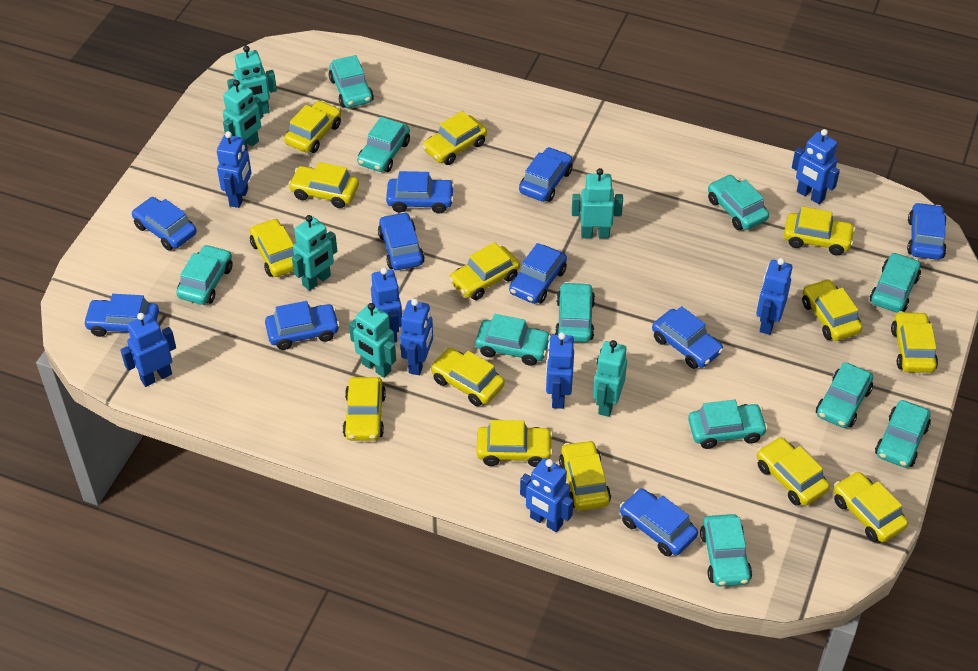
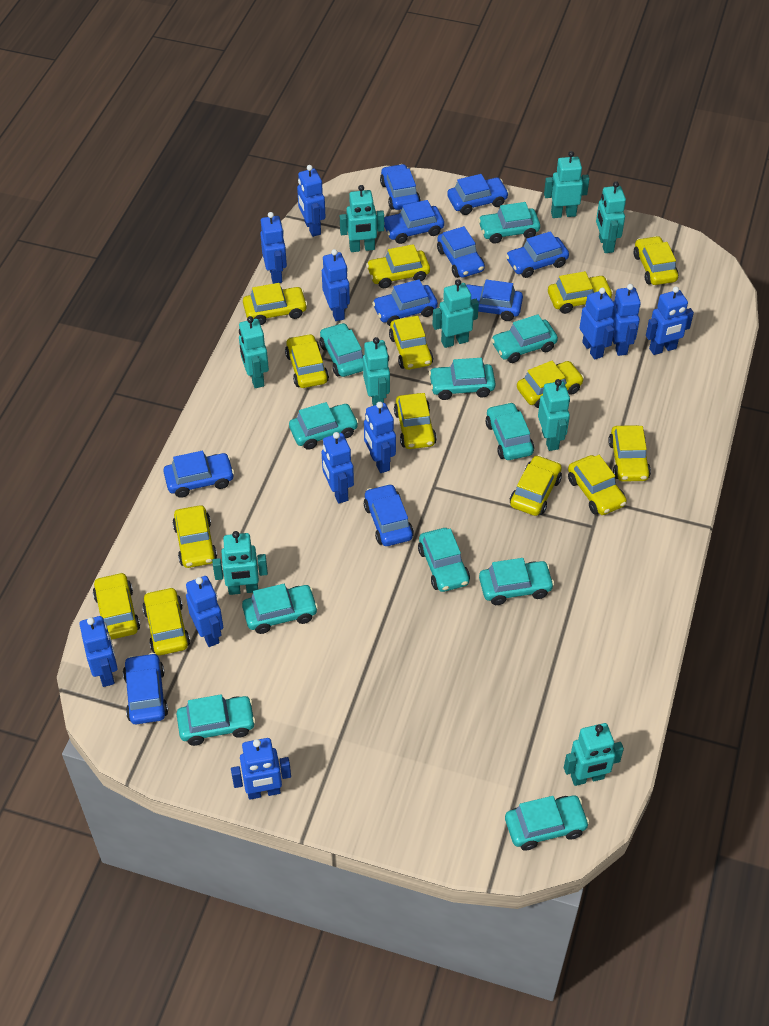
blue robot: [120,313,176,387] [217,131,252,208] [371,267,402,343] [400,299,433,375] [520,458,573,532] [546,332,574,409] [756,258,792,335] [792,129,840,204] = 8 -> [79,616,117,687] [186,576,223,647] [231,738,291,800] [260,212,287,284] [297,165,326,237] [322,249,350,321] [322,432,354,504] [364,402,396,473] [580,288,614,360] [612,284,641,356] [646,286,694,355] = 11
turquoise robot: [223,80,264,150] [227,46,277,114] [292,215,337,291] [349,303,396,378] [572,168,623,238] [593,340,627,417] = 6 -> [212,531,268,595] [239,316,269,388] [340,185,384,252] [363,337,390,406] [432,279,479,348] [538,379,570,451] [544,151,589,218] [564,723,624,786] [596,181,626,253] = 9

